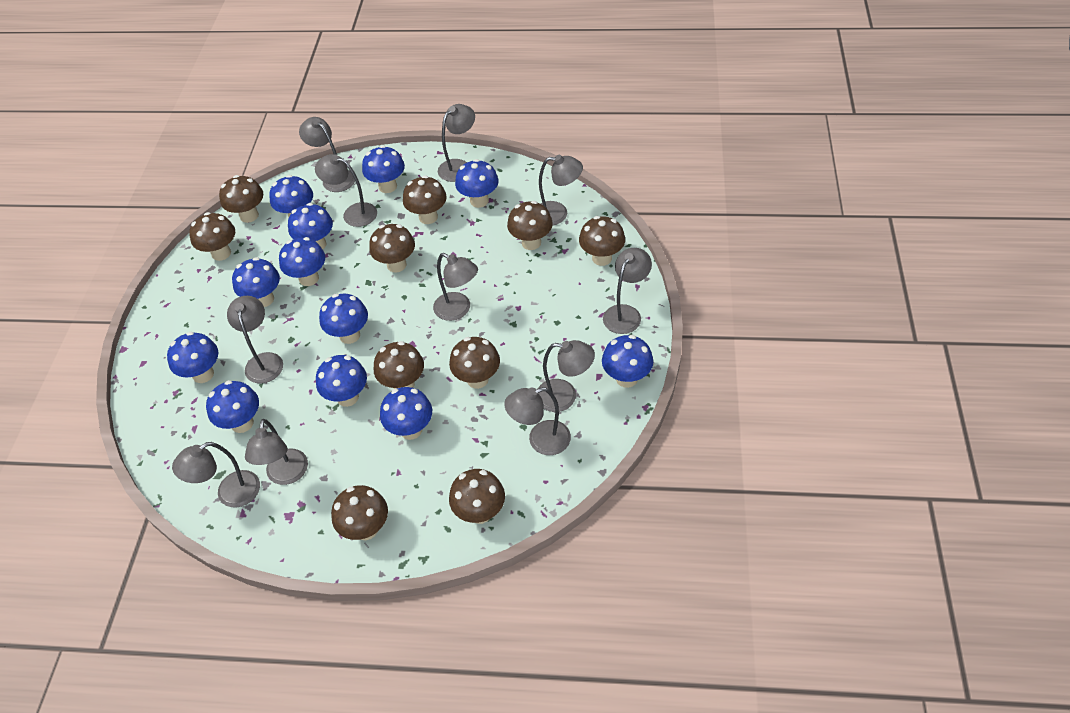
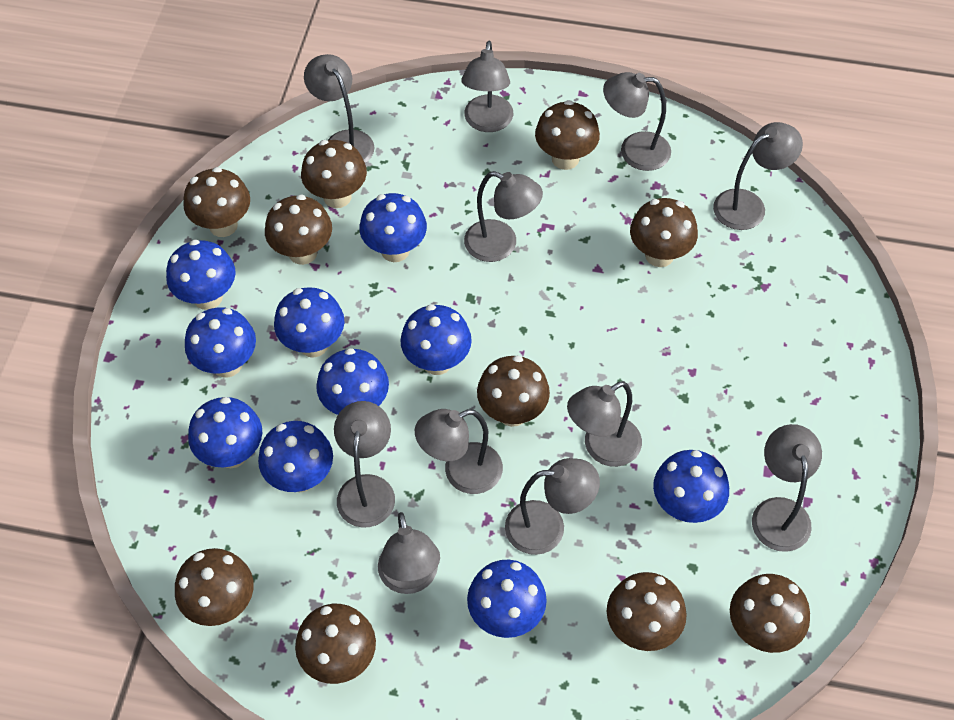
blue mushroom: [167,332,218,383] [206,380,259,433] [232,257,280,307] [269,175,313,217] [279,237,325,286] [288,203,333,250] [316,355,367,407] [319,294,368,344] [362,145,405,193] [380,387,432,440] [455,159,498,208] [602,335,653,388] = 12 -> [166,240,236,310] [185,307,256,378] [188,397,262,468] [258,421,333,492] [274,287,344,358] [316,348,389,415] [359,193,427,262] [400,304,472,375] [467,560,547,638] [653,450,729,523] = 10

